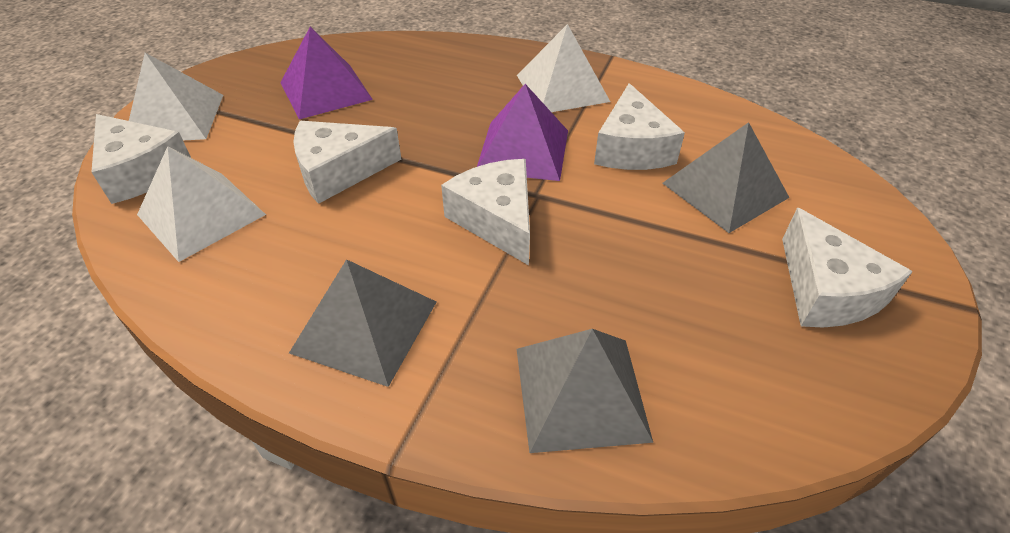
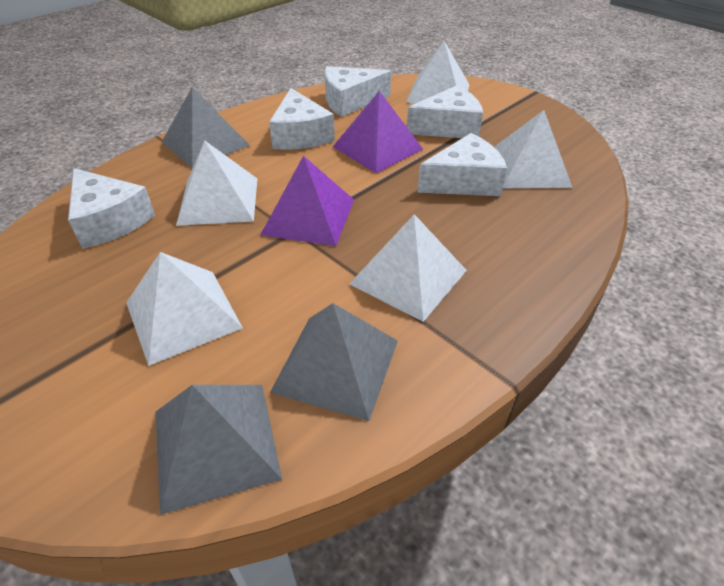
white pyramid: [129,53,223,140] [137,146,266,262] [517,24,610,112] = 3 -> [126,252,243,366] [176,140,257,226] [349,214,467,322] [406,41,470,104] [494,110,573,188] = 5

